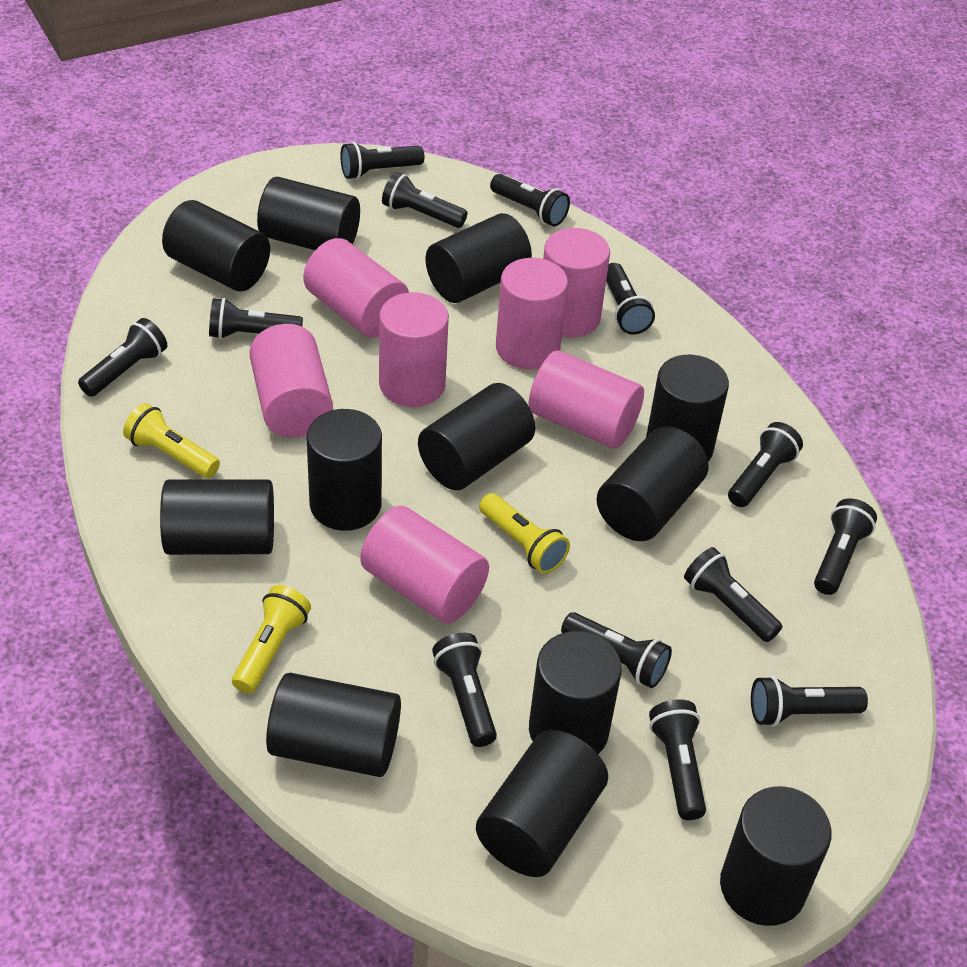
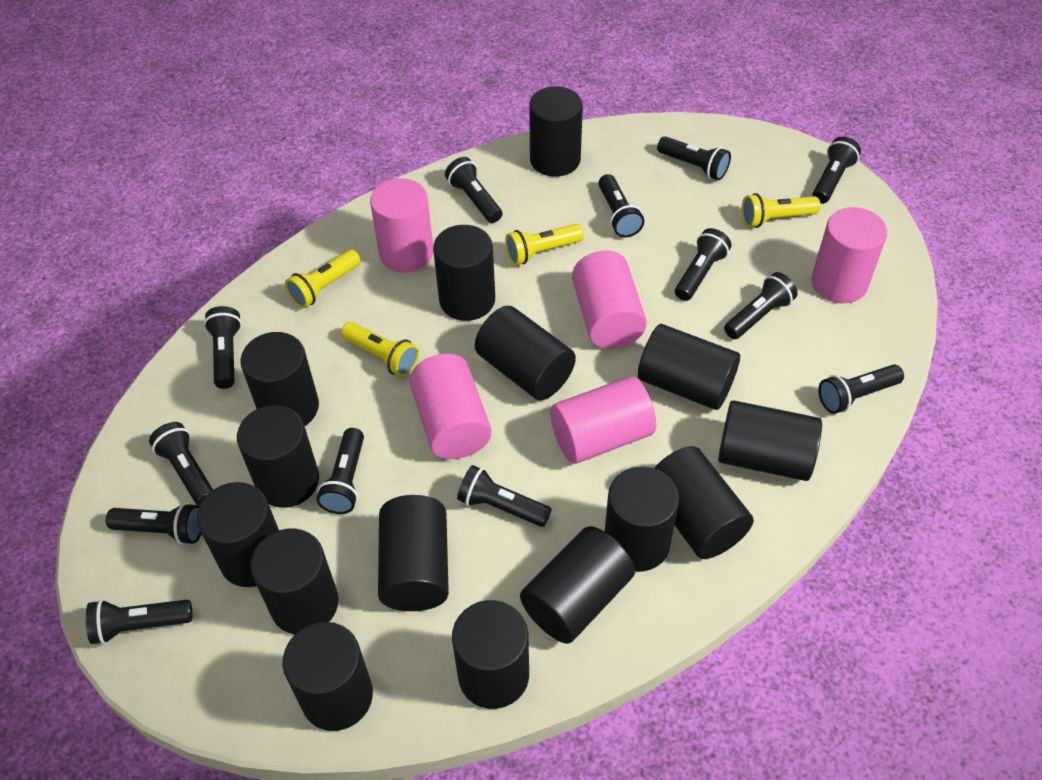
black cylinder: [160,479,274,555] [162,200,270,291] [257,177,360,250] [266,673,401,777] [307,409,382,531] [418,383,535,490] [425,213,532,303] [476,730,608,877] [529,631,622,754] [597,426,709,541] [646,355,729,461] [720,786,831,926] = 12 -> [197,482,279,587] [237,405,319,508] [240,332,319,426] [250,529,339,634] [282,622,373,731] [378,495,449,611] [433,225,495,321] [452,600,529,709] [475,306,576,400] [520,526,635,644] [529,86,583,177] [605,467,679,572] [638,324,740,410] [654,446,754,559] [718,400,822,481] = 15
pink cylinder: [249,324,333,438] [303,238,409,338] [360,506,489,623] [379,292,449,407] [496,258,568,369] [529,351,644,449] [543,228,610,338] = 7 -> [370,178,433,272] [409,354,492,459] [550,376,656,464] [572,251,647,349] [811,207,887,303] = 5
yellow flashlight: [123,403,220,478] [232,585,311,694] [479,493,570,574] = 3 -> [285,250,361,308] [341,322,419,377] [505,224,584,265] [741,193,821,228] = 4

